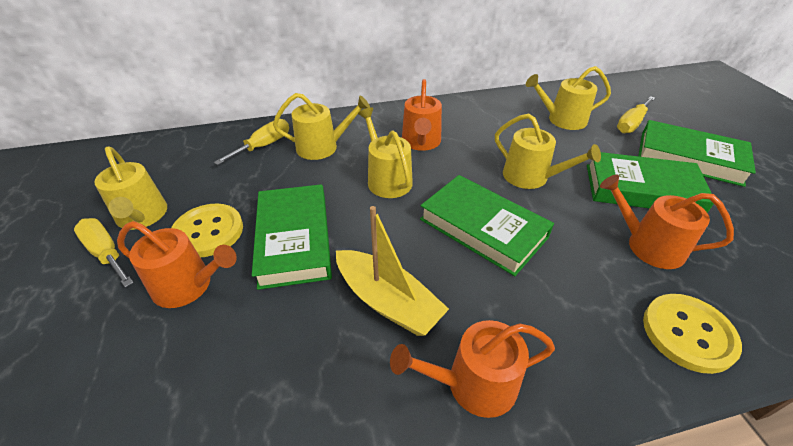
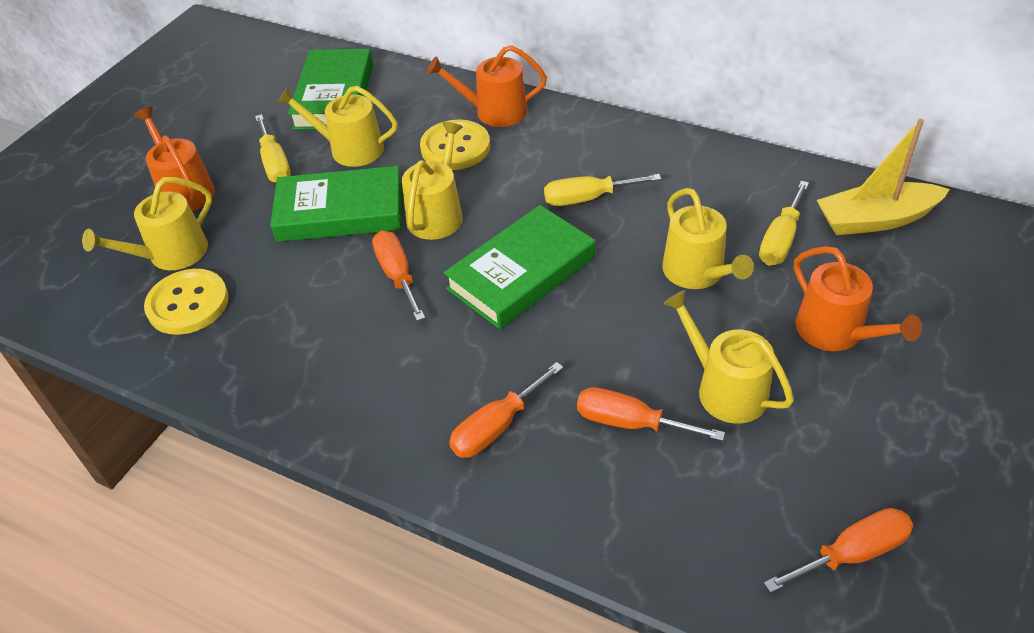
green book: [252,184,332,290] [420,175,554,276] [587,152,714,213] [638,120,756,187] = 4 -> [270,166,402,242] [288,49,373,130] [444,205,595,329] = 3
orange screwdriver: none = 0 -> [372,231,425,321] [449,362,564,458] [577,387,725,441] [764,508,913,593] = 4
orange watering can: [117,221,237,308] [390,320,555,418] [402,79,442,151] [600,175,734,269] = 4 -> [134,107,215,211] [427,45,547,127] [794,246,922,351] = 3

